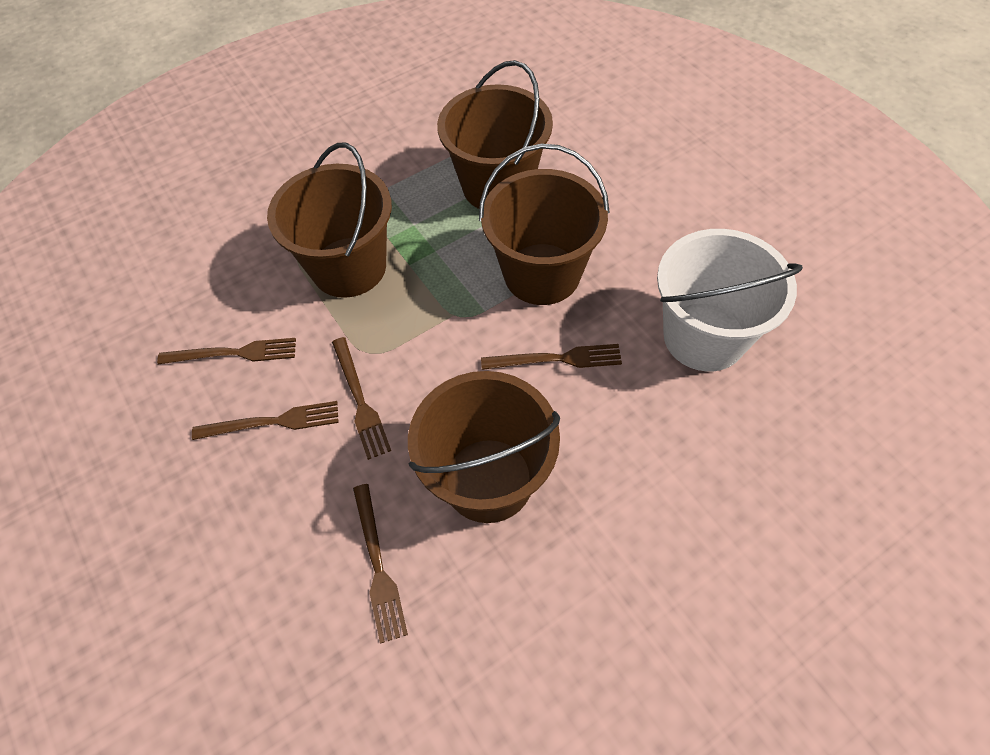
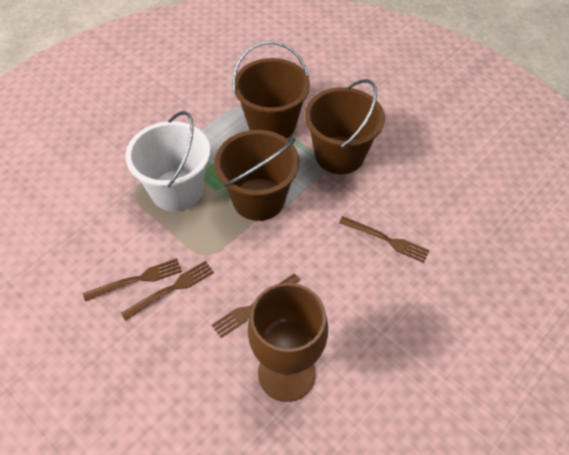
brown bucket: [267,143,392,298] [408,371,560,523] [437,60,553,209] [479,144,610,305] = 4 -> [215,130,300,221] [232,41,310,138] [305,79,385,174] = 3
brown fork: [157,338,296,364] [192,401,339,440] [332,337,391,460] [353,484,408,644] [481,344,622,370] = 5 -> [83,258,182,301] [121,261,214,321] [212,274,300,338] [339,216,429,263] = 4
brown goblet: none = 0 -> [248,283,328,402] = 1

